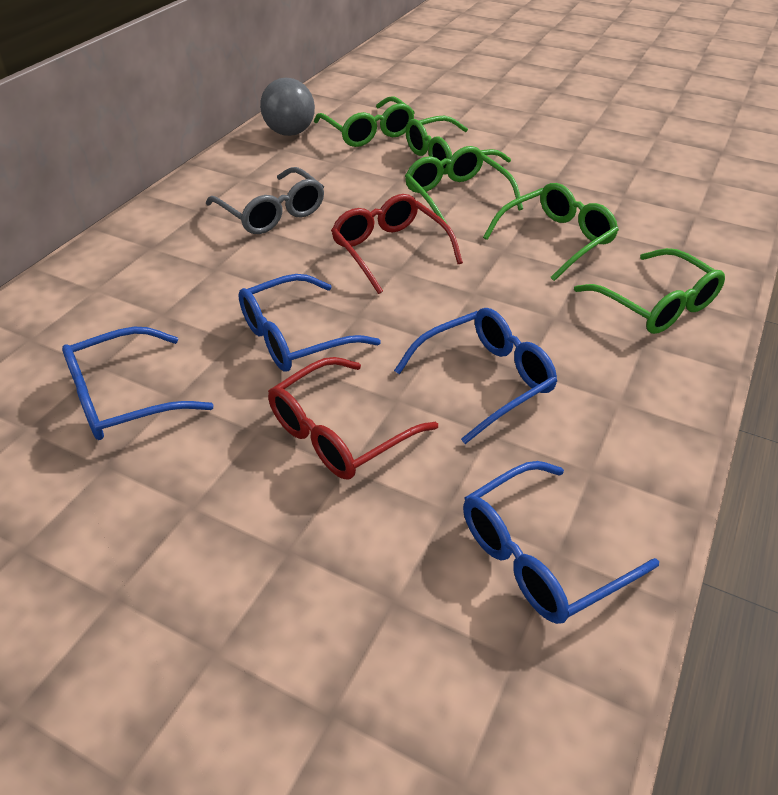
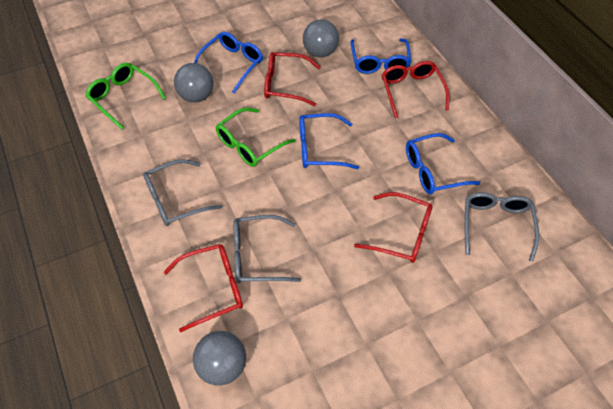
green glasses: [314,96,415,147] [405,146,523,223] [406,116,511,174] [483,183,619,281] [574,248,725,334] = 5 -> [85,63,166,129] [216,107,295,167] = 2
grey ball: [260,78,315,136] = 1 -> [174,63,213,103] [193,331,246,386] [303,20,339,58] = 3
grey glasses: [206,167,324,234] = 1 -> [143,159,223,226] [234,215,301,283] [465,192,539,262] = 3
red glasses: [268,357,438,479] [331,194,463,294] = 2 -> [164,244,243,332] [264,52,320,106] [354,192,433,263] [382,61,449,119] = 4

